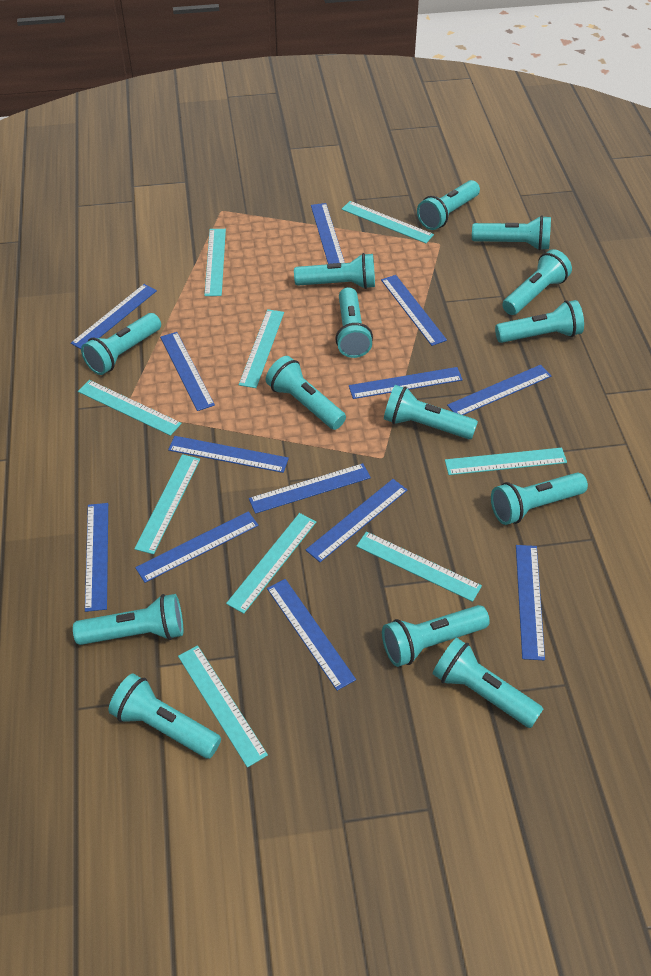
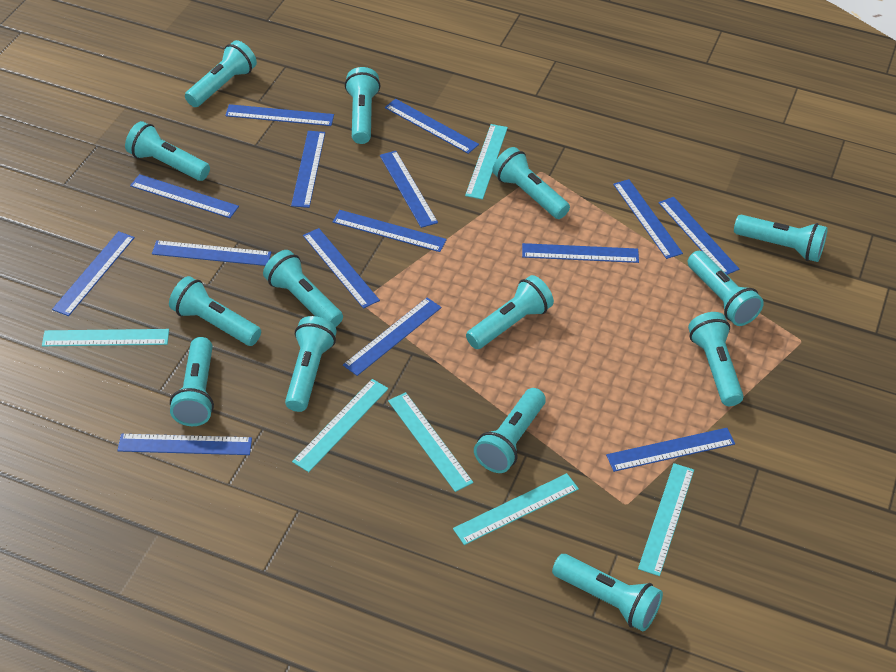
blue ruler: [71,284,157,349] [85,503,108,612] [135,511,259,583] [160,332,215,411] [168,436,289,473] [249,463,371,514] [267,579,356,691] [306,479,407,562] [311,203,345,264] [349,367,463,399] [381,275,447,346] [447,365,551,415] [516,545,545,660] = 13 -> [52,231,135,316] [117,434,252,455] [130,174,239,218] [152,240,271,266] [225,104,334,126] [291,131,325,208] [303,228,380,309] [333,210,447,252] [343,297,441,376] [380,151,438,228] [385,99,479,154] [522,243,639,263] [606,428,735,472] [613,179,683,259] [659,197,739,275] = 15
turquoise ruler: [78,380,182,436] [134,454,200,554] [178,645,268,768] [204,229,226,296] [226,513,316,614] [239,309,284,388] [342,201,434,243] [356,531,482,602] [445,448,567,475] = 9 -> [42,329,169,346] [292,379,388,472] [388,392,473,492] [453,473,579,545] [465,124,508,200] [638,463,694,576] = 6

